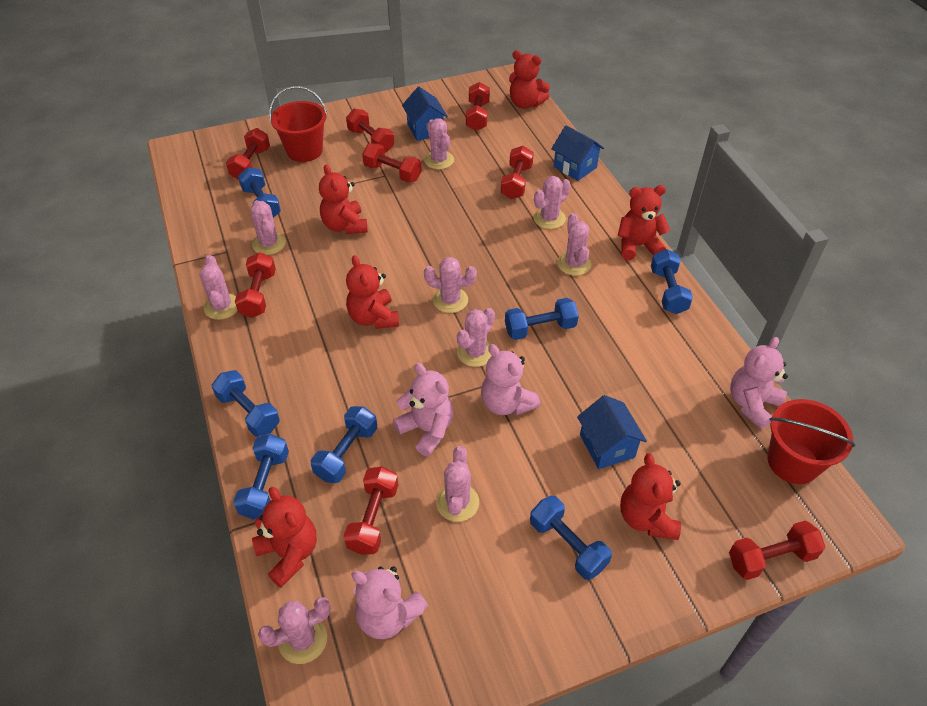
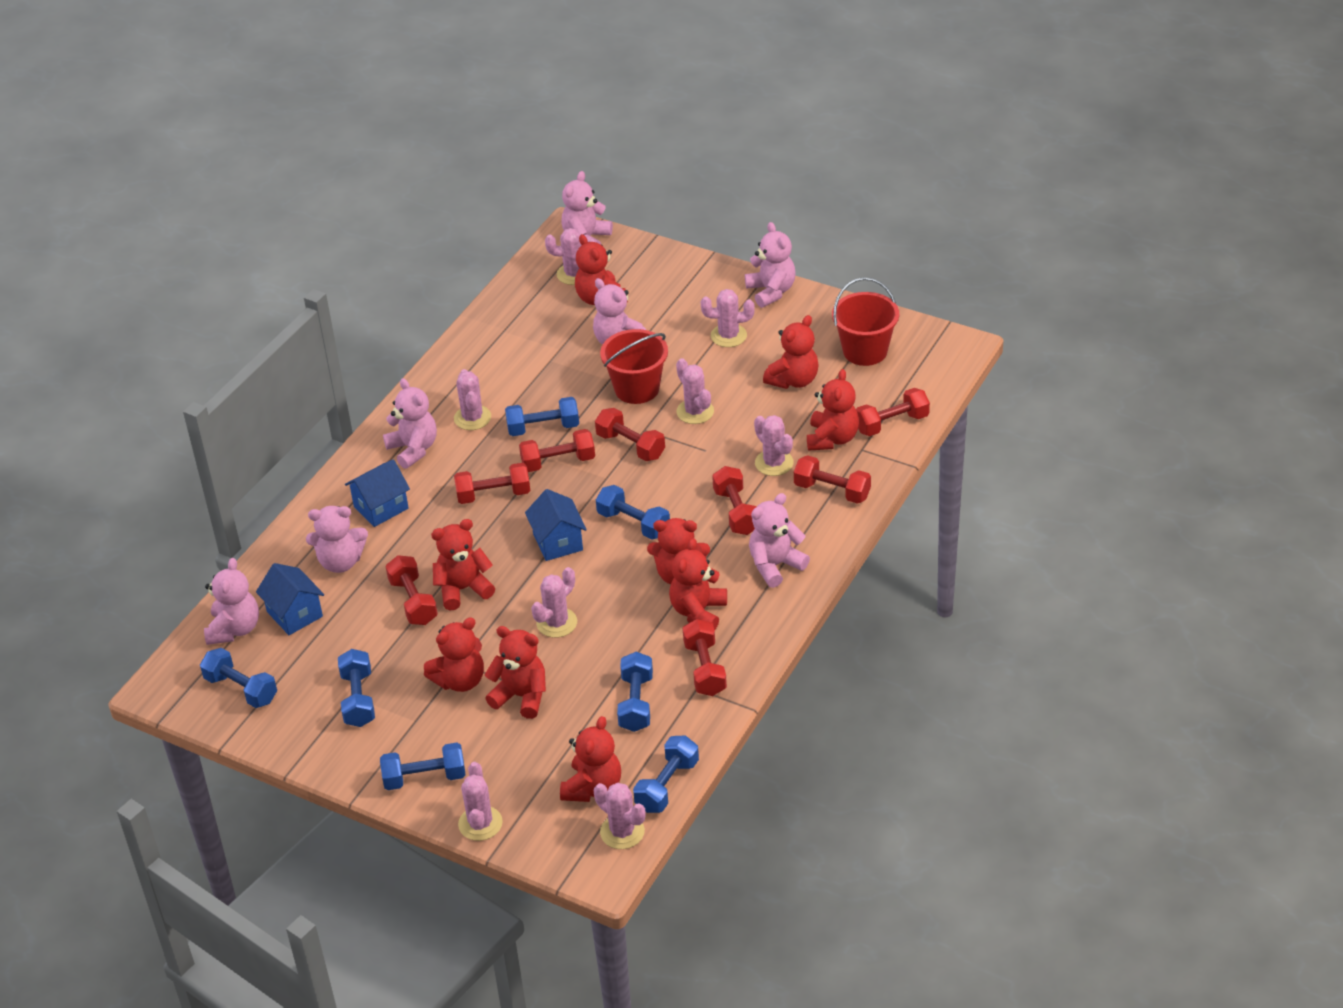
pink cactus: [199,255,238,320] [251,200,286,255] [258,597,331,664] [424,119,454,169] [424,257,477,313] [436,446,479,522] [457,308,495,367] [533,176,571,229] [557,213,592,276] = 9 -> [454,369,491,430] [458,762,503,841] [531,567,577,638] [545,228,597,285] [594,783,645,849] [676,358,714,424] [700,289,755,347] [754,415,794,476] = 8
pink teddy bear: [351,566,428,639] [393,363,453,456] [481,344,540,415] [730,337,788,429] = 4 -> [204,558,259,645] [306,506,368,573] [383,378,437,469] [561,171,613,244] [593,278,646,345] [745,222,796,308] [749,493,810,588] = 7
red teddy bear: [252,487,317,587] [319,164,368,234] [346,255,399,329] [509,50,550,109] [618,185,670,260] [620,453,681,540] = 6 -> [424,618,484,692] [431,519,495,611] [485,626,546,719] [560,716,621,802] [575,234,628,305] [647,518,710,584] [669,538,727,630] [763,315,819,389] [807,369,859,451] = 9

